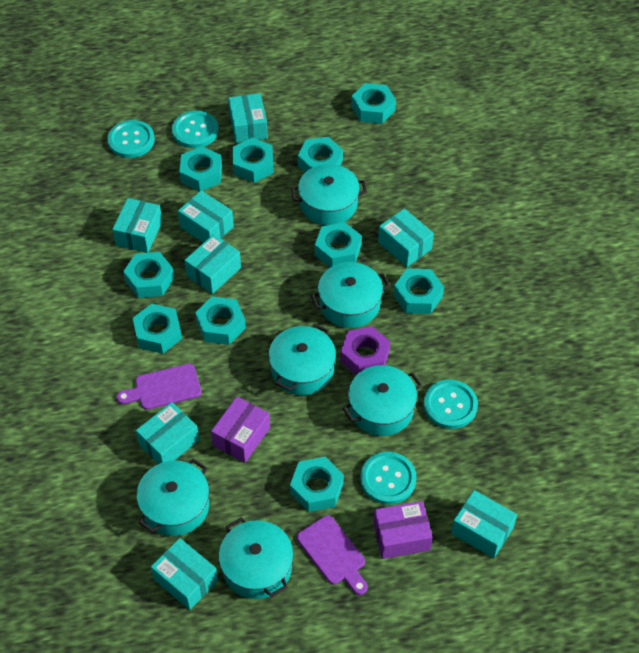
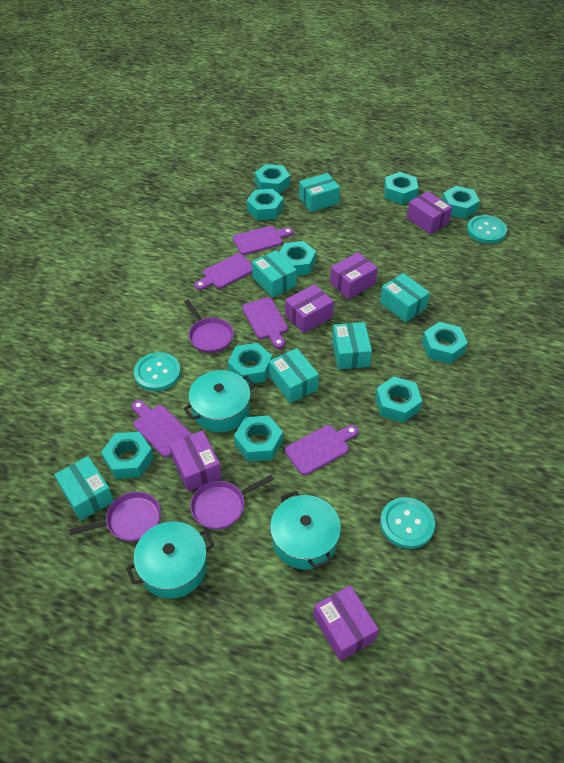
purple box: [211,397,270,463] [373,501,432,559] = 2 -> [169,430,222,492] [285,284,334,333] [314,585,379,661] [330,252,378,299] [407,191,452,234] = 5
purple cutting board: [116,364,201,410] [297,515,368,595] = 2 -> [132,400,192,457] [195,253,252,290] [233,226,293,255] [242,297,288,348] [285,425,358,475] = 5
purple nut: [341,326,390,375] = 1 -> none = 0
purple pan: none = 0 -> [69,492,161,541] [184,300,234,353] [190,475,274,530] = 3
turquoise box: [112,198,163,253] [136,402,199,464] [151,538,218,610] [178,190,234,243] [184,234,241,294] [228,93,268,143] [378,208,434,267] [451,490,517,558] = 8 -> [54,456,114,521] [252,250,297,298] [269,348,319,403] [299,173,340,212] [332,322,372,369] [380,273,430,322] = 6
turquoise button: [107,120,155,158] [172,111,219,148] [360,452,417,504] [423,379,478,429] = 4 -> [134,352,181,391] [380,497,435,549] [467,215,507,244] = 3
turquoise pot: [137,459,209,536] [219,517,294,599] [269,324,336,395] [291,164,367,225] [311,262,390,328] [342,365,422,436] = 6 -> [126,522,214,599] [183,370,255,432] [270,491,341,570] = 3

